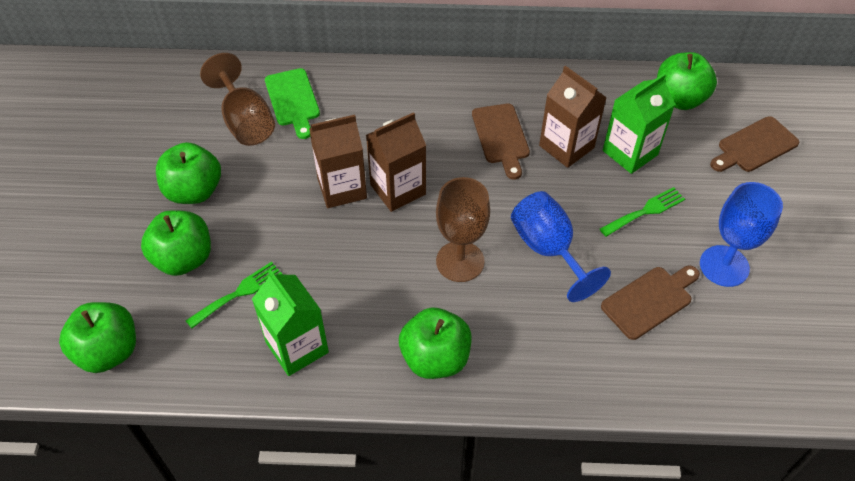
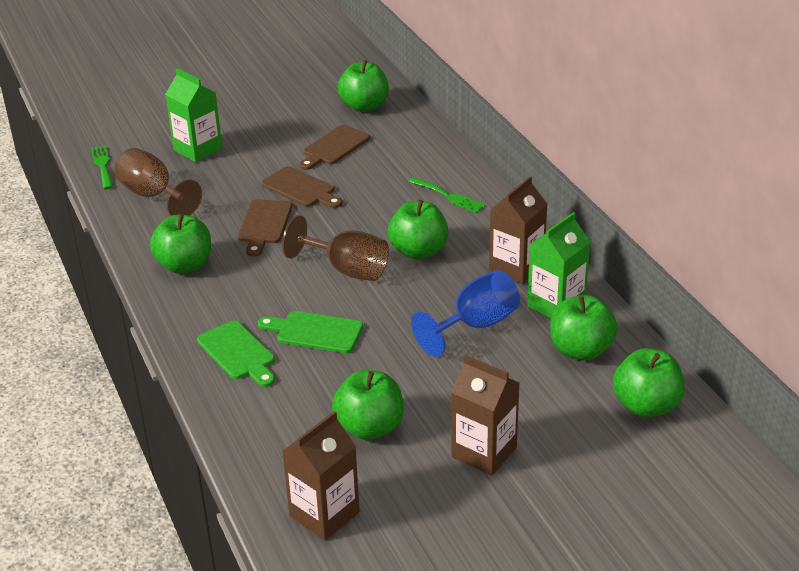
blue goblet: [511,191,611,302] [700,182,783,287] = 2 -> [411,270,520,357] = 1
green apple: [59,302,136,373] [141,210,211,276] [156,142,221,204] [399,307,472,379] [657,52,717,110] = 5 -> [150,214,211,274] [332,370,404,440] [338,60,389,112] [388,200,449,260] [550,295,618,361] [613,348,685,417] = 6
green cutting board: [265,68,320,139] = 1 -> [197,320,275,387] [258,311,363,353] = 2

